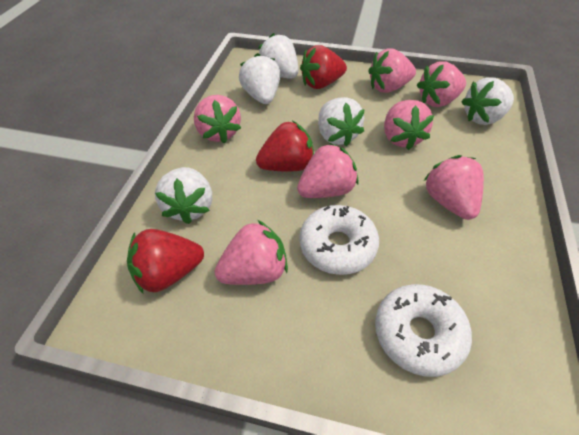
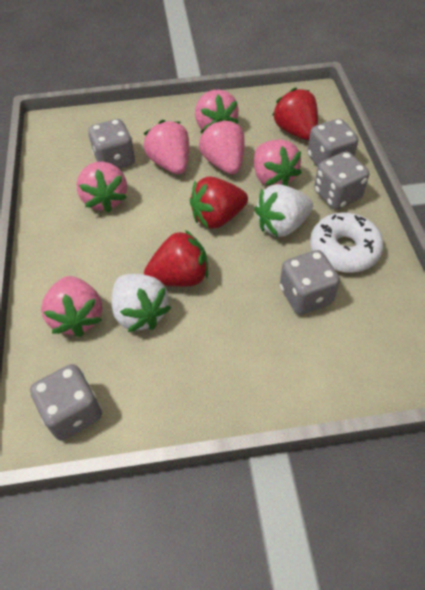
grey dice: none = 0 -> [30,364,102,441] [88,119,135,169] [280,250,340,315] [307,119,359,167] [314,152,369,210] = 5
pink strawberry: [194,95,241,143] [214,220,288,285] [297,143,358,198] [368,49,416,93] [384,100,434,150] [417,61,466,107] [424,155,484,220] = 7 -> [41,276,102,337] [76,162,127,213] [144,120,189,174] [195,90,239,130] [199,119,244,174] [254,139,302,187] = 6
white donut: [299,205,379,275] [375,284,472,377] = 2 -> [310,213,384,273] = 1
white strawberry: [155,167,212,224] [239,53,280,104] [259,33,298,79] [318,97,365,147] [461,78,514,125] = 5 -> [111,274,171,332] [255,184,313,237] = 2

